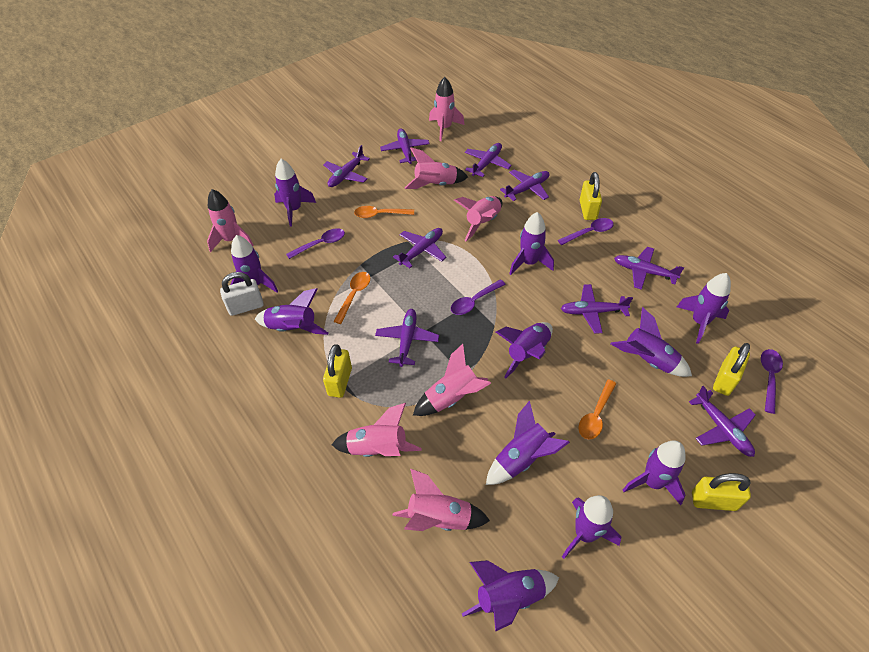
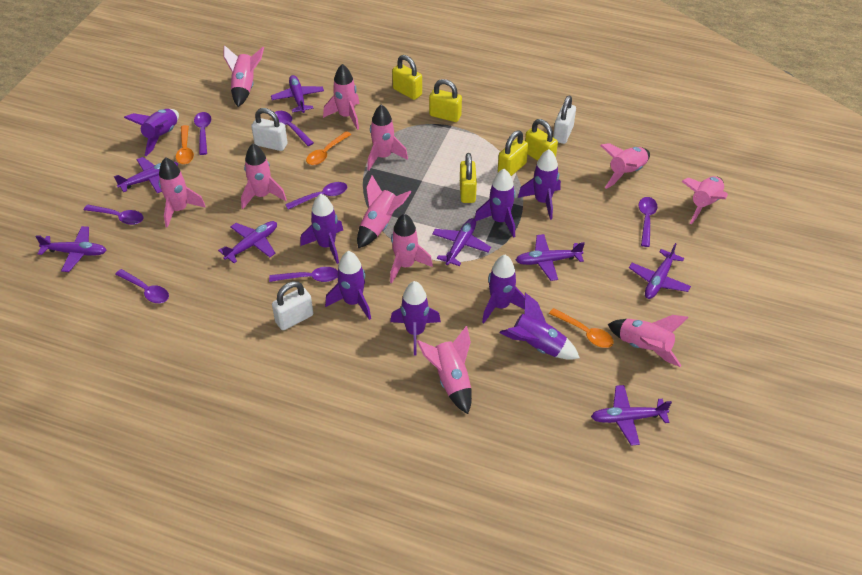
pink rocket: [207,189,253,252] [332,403,422,457] [392,468,490,531] [405,148,468,189] [413,344,491,416] [429,77,465,141] [454,196,503,241] = 7 -> [159,157,206,228] [224,45,264,107] [241,144,287,209] [323,64,359,130] [357,175,411,248] [367,104,408,171] [390,214,433,283] [417,326,472,414] [600,143,650,189] [608,315,689,367] [681,176,728,225] = 11
purple plane: [323,145,370,187] [375,309,439,367] [380,128,430,164] [393,228,446,268] [465,143,512,177] [500,170,549,201] [560,284,633,333] [614,247,684,290] [689,386,756,457] = 9 -> [35,226,106,272] [114,157,178,193] [218,221,277,263] [271,75,324,113] [432,218,491,266] [516,234,585,281] [591,385,672,446] [629,243,691,299] = 8
purple rocket: [230,235,278,292] [255,288,329,335] [274,159,316,226] [462,560,559,632] [486,401,570,485] [496,322,553,378] [509,212,554,275] [562,495,622,559] [611,307,692,377] [623,440,686,505] [677,273,731,344] = 11 -> [124,109,179,156] [300,194,343,264] [325,251,371,320] [390,281,441,355] [474,169,516,238] [482,255,525,323] [499,293,580,360] [518,149,561,220] = 8
purple spoon: [286,228,345,259] [451,279,506,315] [558,218,614,245] [761,349,783,414] = 4 -> [84,204,143,225] [115,269,169,303] [194,112,211,155] [269,267,338,282] [275,111,314,146] [285,182,347,209] [639,197,658,247] = 7
white padlock: [220,272,264,316] = 1 -> [251,108,287,151] [272,281,313,330] [553,96,576,144] = 3
yellow padlock: [323,344,352,398] [580,172,602,220] [692,473,751,511] [713,343,750,396] = 4 -> [392,55,422,100] [429,79,462,122] [460,153,477,203] [498,130,528,176] [525,119,558,161] = 5

